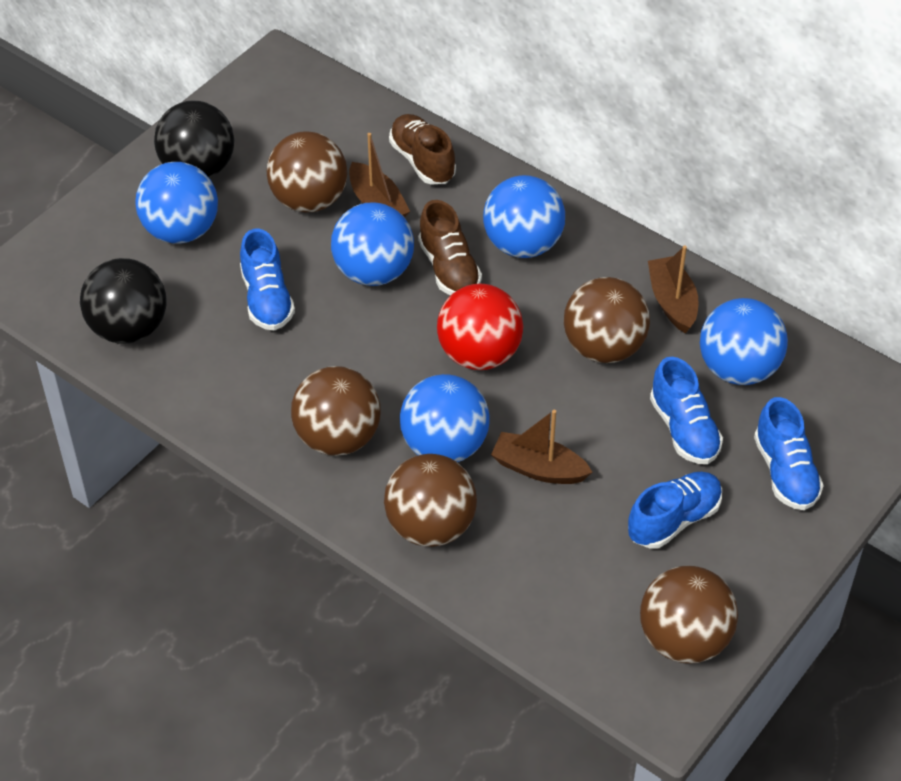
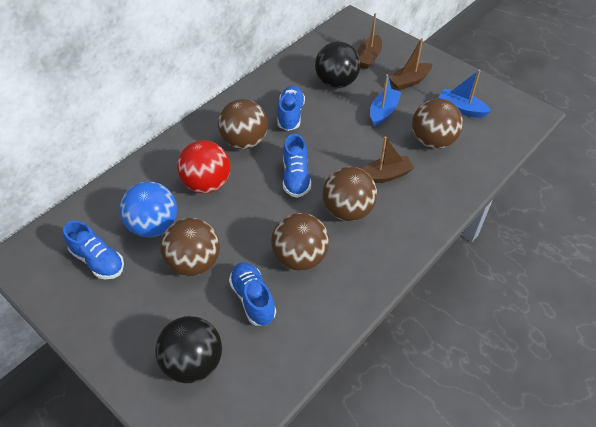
blue ball: [136,162,218,244] [331,202,414,286] [400,374,490,462] [483,175,565,258] [700,298,788,385] = 5 -> [120,181,177,237] = 1
blue boat: none = 0 -> [370,74,402,126] [438,70,491,118] = 2
brown shoe: [389,114,456,185] [418,200,482,295] = 2 -> none = 0

